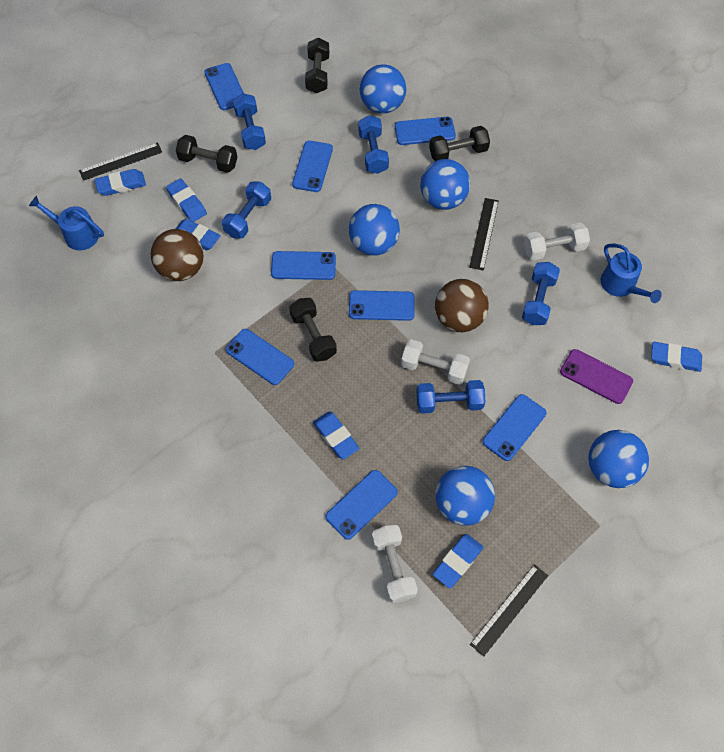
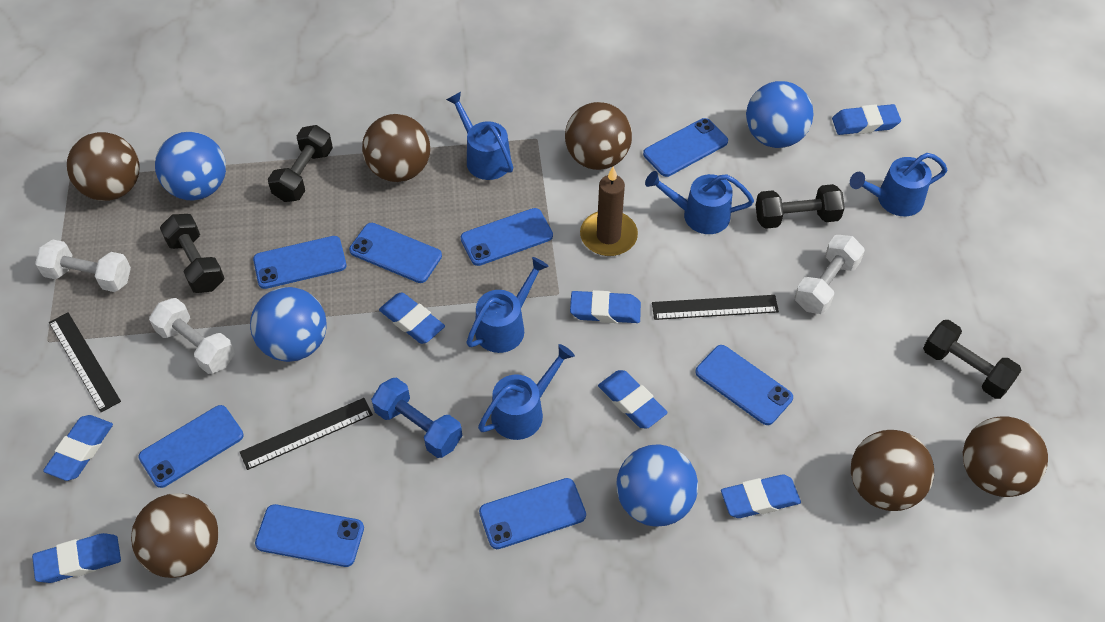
blue ball: [349,204,400,256] [360,64,406,114] [420,159,470,210] [435,466,495,525] [588,430,649,488] = 5 -> [155,132,226,200] [250,287,327,362] [617,444,698,527] [746,81,813,148] = 4
blue dumbbell: [222,182,271,239] [233,93,266,150] [358,115,389,174] [416,380,485,414] [522,262,560,325] = 5 -> [371,378,462,458] = 1
blue eraser: [95,169,146,196] [166,178,207,222] [176,219,221,250] [313,411,360,460] [433,534,483,588] [651,342,702,372] = 6 -> [32,533,121,583] [43,415,113,481] [379,292,445,344] [570,290,641,323] [598,370,667,429] [721,475,801,518] [832,104,901,135] = 7
blue watering can: [29,196,104,250] [601,244,662,303] = 2 -> [446,92,513,180] [467,257,549,353] [478,344,575,440] [645,171,754,234] [850,153,947,216] = 5
brown ball: [150,229,204,281] [435,279,489,332] = 2 -> [67,132,140,201] [131,493,219,578] [362,114,430,182] [565,102,632,170] [851,430,934,511] [963,416,1048,497] = 6
brown candle: none = 0 -> [580,167,638,256] = 1
purple phone: [560,349,633,404] = 1 -> none = 0

